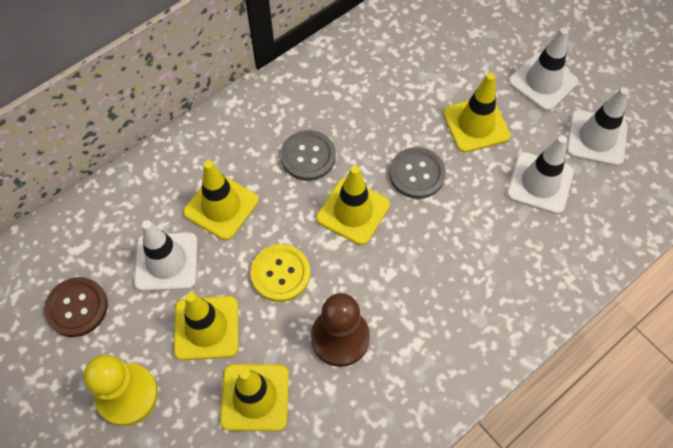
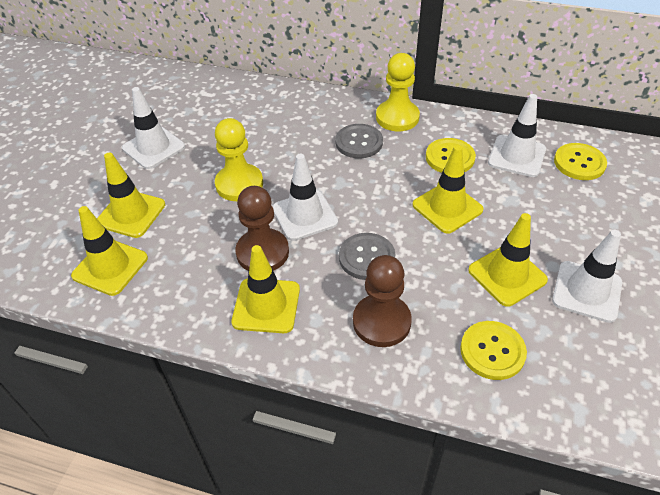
brown button: [44,277,108,337] = 1 -> none = 0
brown pawn: [311,293,370,367] = 1 -> [235,186,289,271] [353,255,412,347] = 2
yellow button: [251,244,310,302] = 1 -> [426,138,476,173] [460,321,527,380] [554,143,607,180] = 3
yellow pawn: [84,355,158,426] = 1 -> [215,118,263,201] [376,53,420,131] = 2

